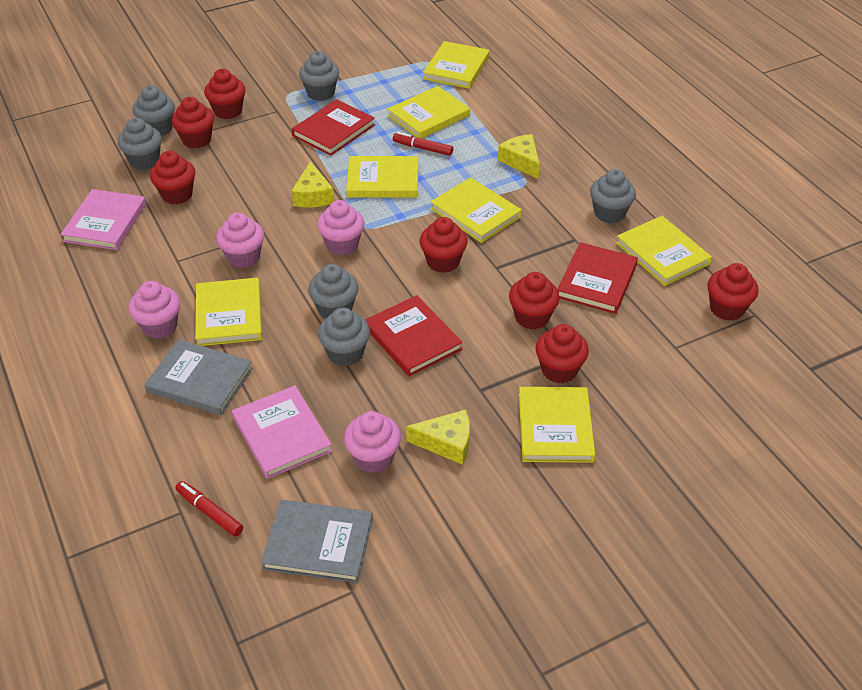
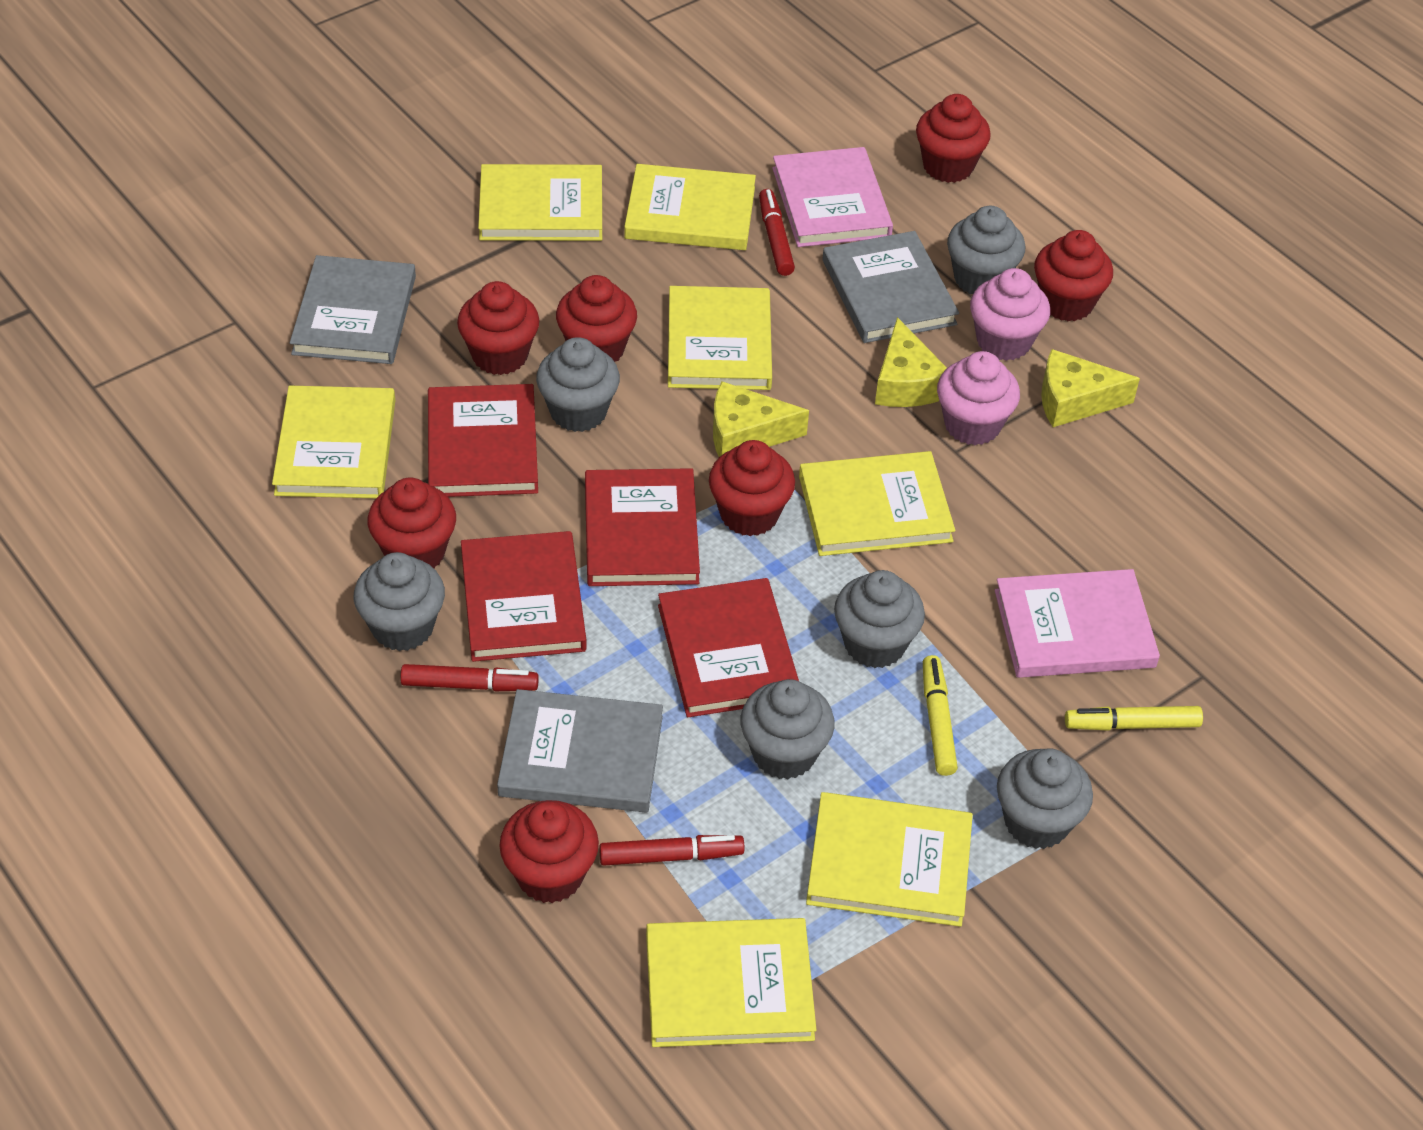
grey book: [144,339,253,415] [261,500,373,583] = 2 -> [290,255,416,364] [497,689,663,813] [822,231,959,343] = 3
pink cupcake: [129,281,180,339] [216,212,264,268] [317,200,364,255] [344,411,401,473] = 4 -> [937,351,1020,445] [970,268,1050,361] = 2
red book: [292,99,375,156] [365,295,463,376] [557,242,638,314] = 3 -> [428,384,538,497] [461,531,586,662] [585,468,700,586] [658,578,799,717] = 4
red marker: [175,481,243,537] [393,132,453,156] = 2 -> [400,664,539,691] [599,835,745,866] [759,189,795,276] = 3
yellow marker: none = 0 -> [923,655,958,776] [1065,706,1203,731] = 2

